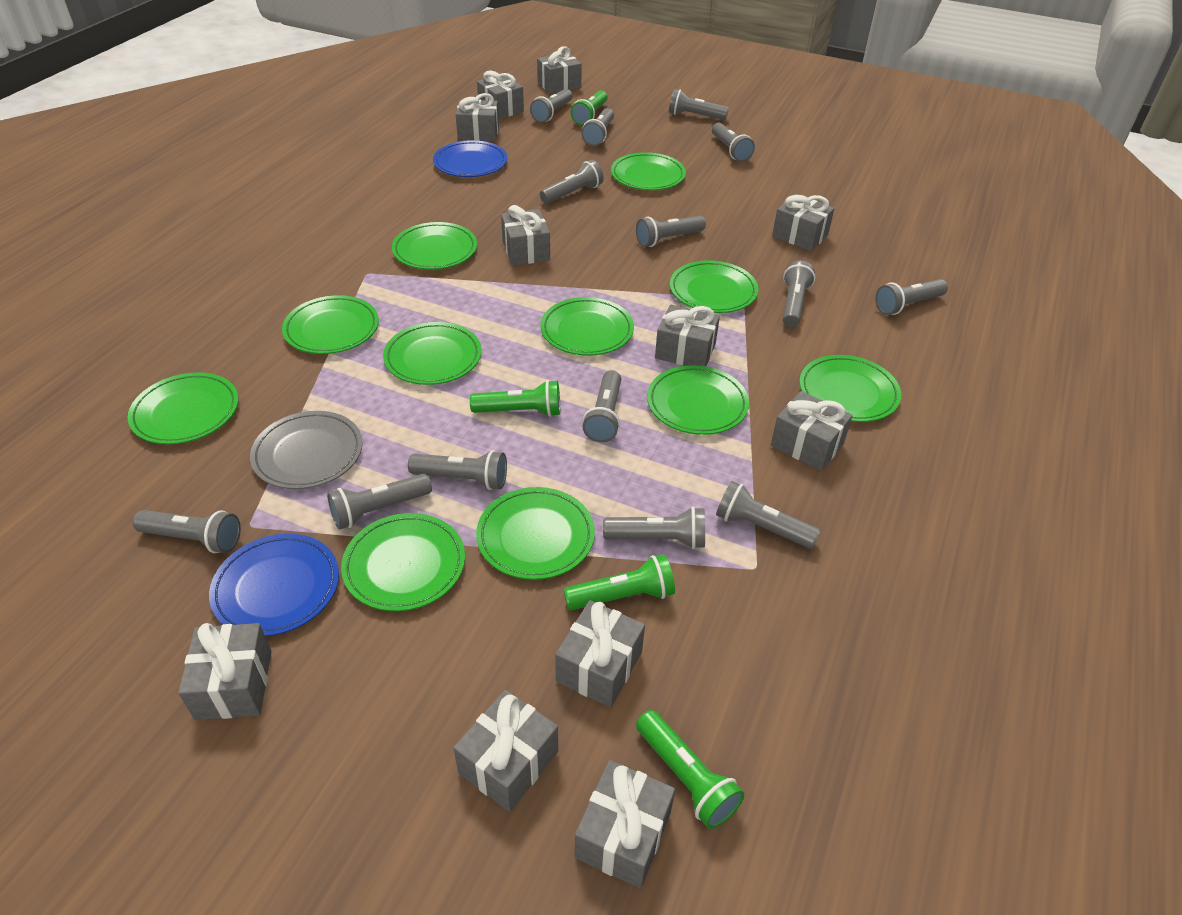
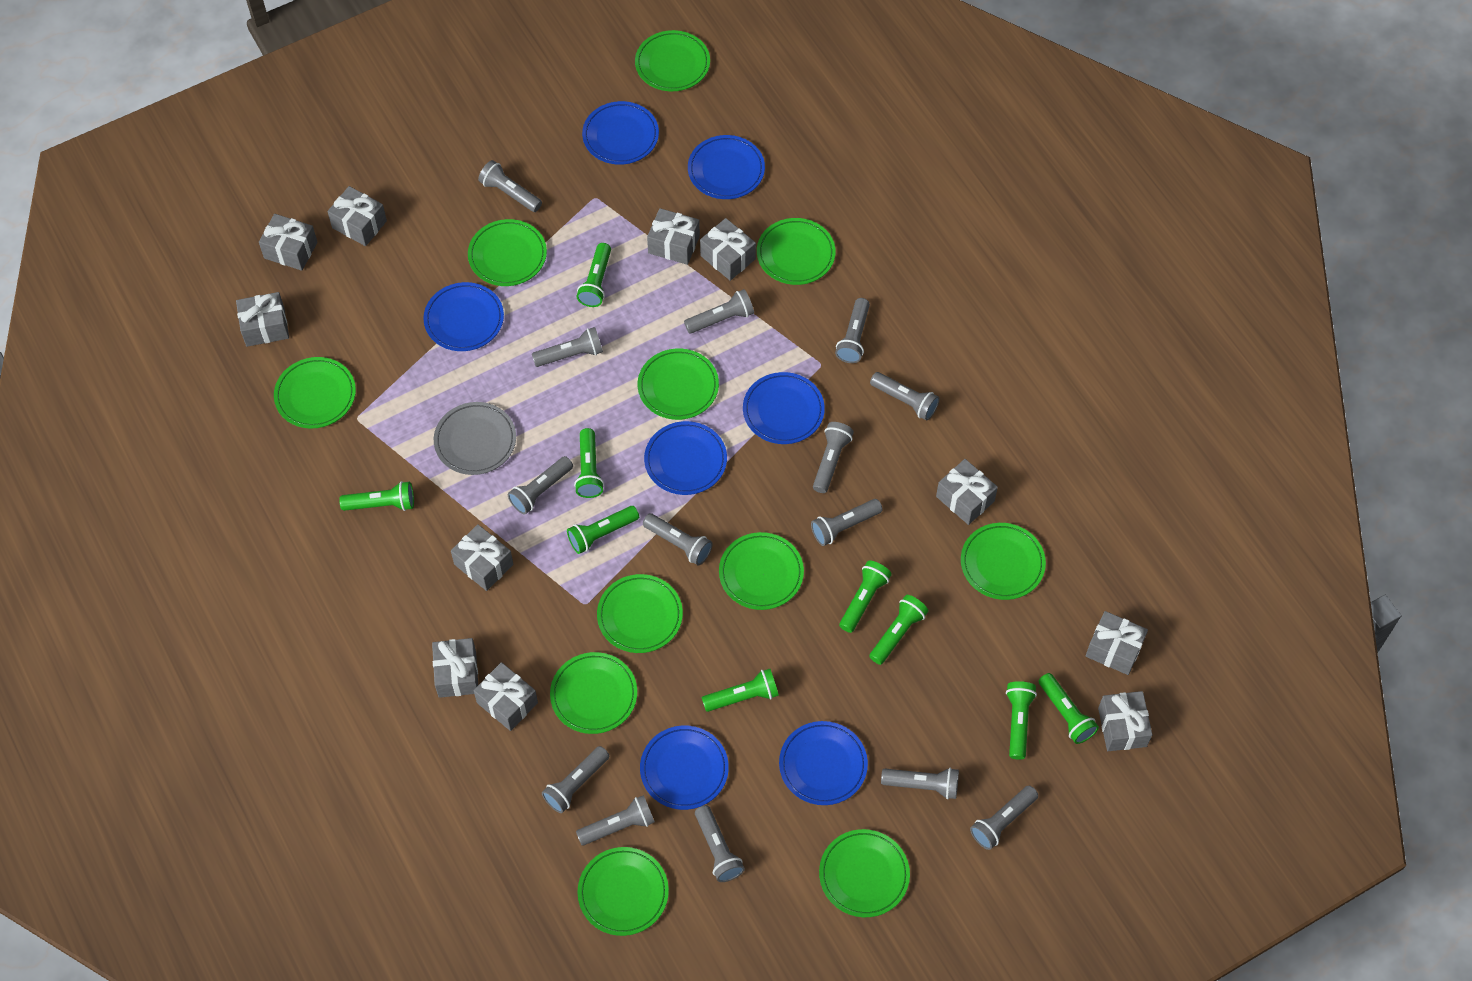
blue plate: [209,534,339,636] [433,140,508,177] = 2 -> [423,282,504,351] [582,101,659,165] [640,726,729,810] [644,421,727,495] [688,135,765,199] [743,372,825,444] [779,721,868,805] = 7
green flashlight: [470,380,560,417] [564,554,675,611] [571,90,608,126] [636,710,744,829] = 4 -> [339,481,414,511] [567,506,639,554] [574,428,604,498] [577,243,611,307] [702,669,779,712] [839,560,892,633] [869,595,928,665] [1006,681,1037,760] [1039,673,1099,744] = 9

